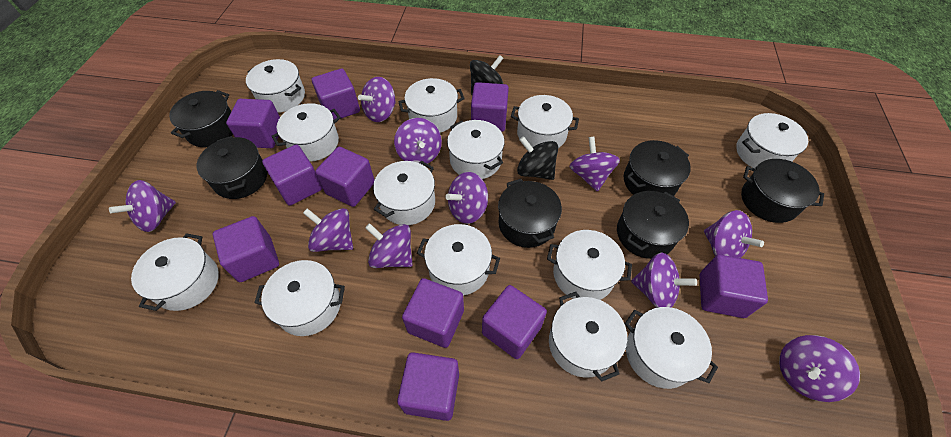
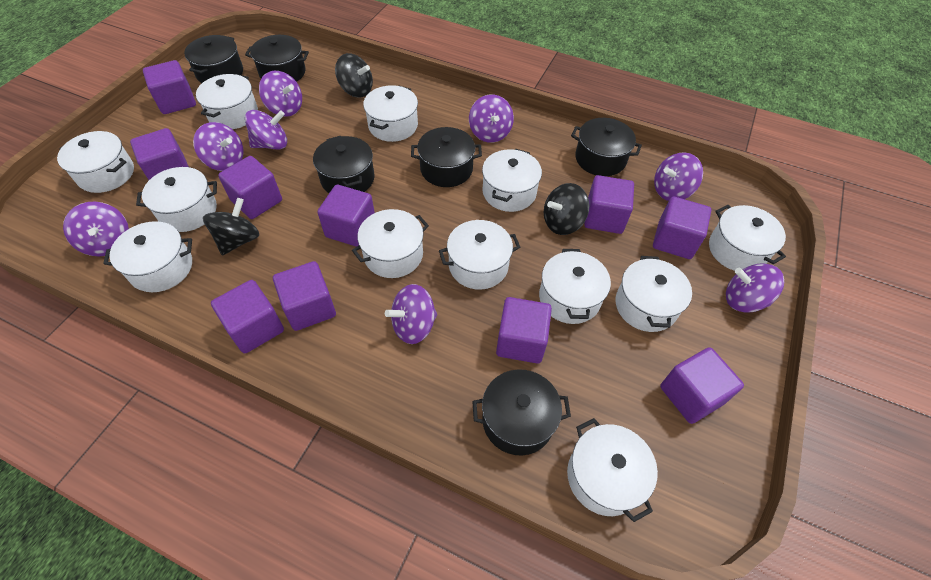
black spinning top: [470,55,503,95] [517,136,558,180] = 2 -> [203,198,260,255] [335,53,373,97] [544,183,589,235] = 3
purple spinning top: [109,180,176,232] [303,208,353,252] [358,77,396,122] [365,223,413,268] [394,118,442,164] [445,172,488,224] [569,136,620,192] [631,253,697,308] [704,210,764,258] [779,335,860,402] = 10 -> [63,202,129,256] [193,122,244,171] [245,110,287,150] [259,71,302,117] [385,284,437,344] [469,94,514,143] [654,152,703,201] [726,264,784,313] = 8
white pot: [131,233,219,311] [246,59,305,113] [255,260,345,336] [271,103,341,162] [373,161,435,225] [398,78,465,133] [417,224,500,296] [447,120,505,179] [511,95,579,148] [547,230,632,300] [549,292,627,382] [625,307,718,389] [736,113,808,168] = 13 -> [57,131,134,193] [104,221,192,292] [136,167,217,232] [196,74,258,129] [352,209,429,278] [363,85,418,142] [439,220,520,290] [482,149,542,212] [539,249,611,324] [567,418,658,522] [616,256,692,332] [709,205,786,271] = 12

